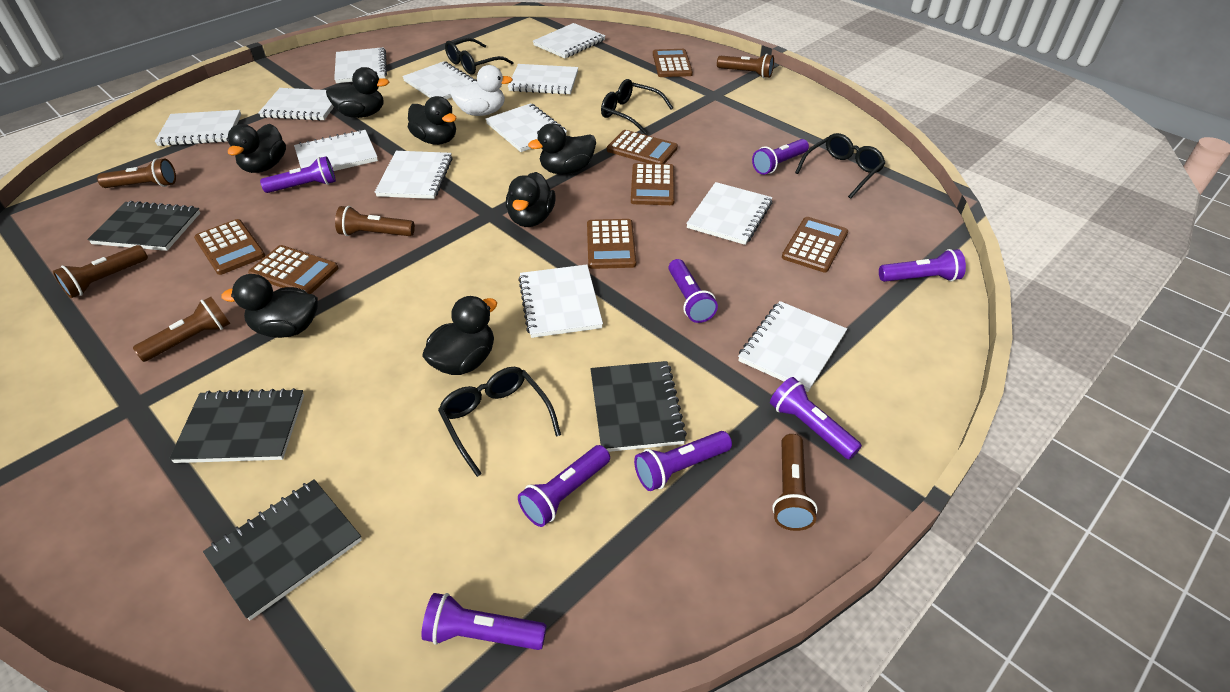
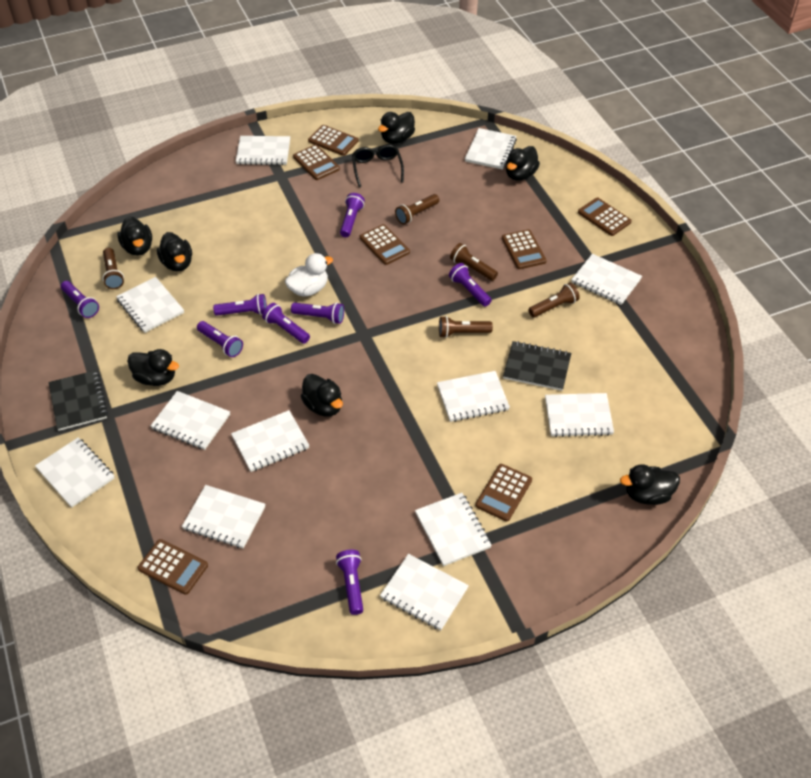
black glasses: [438,367,561,477] [445,38,513,75] [601,79,673,134] [795,133,885,199] = 4 -> [352,145,404,188] = 1
black notebook: [87,201,200,251] [169,388,304,463] [203,479,362,620] [591,361,687,452] = 4 -> [48,370,108,431] [503,341,571,391] = 2
brown flashlight: [53,245,148,298] [97,158,176,188] [133,297,230,362] [335,206,415,236] [717,54,774,78] [772,434,818,531] = 6 -> [102,248,124,289] [395,194,439,224] [439,316,493,338] [450,243,498,281] [529,283,580,317] = 5

